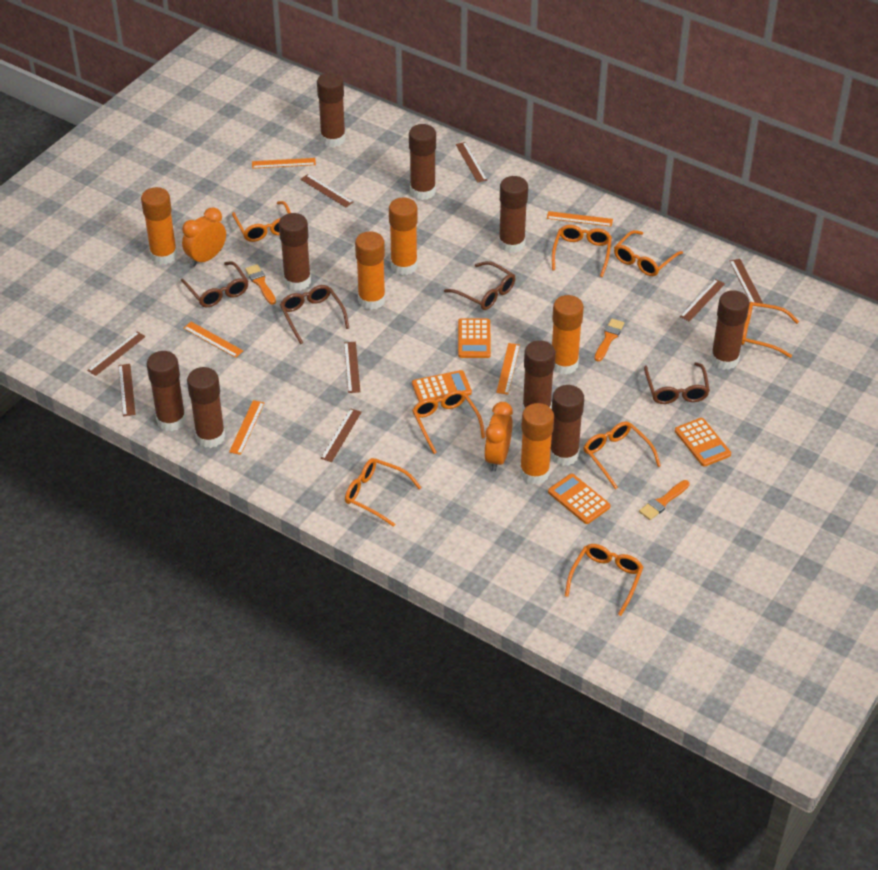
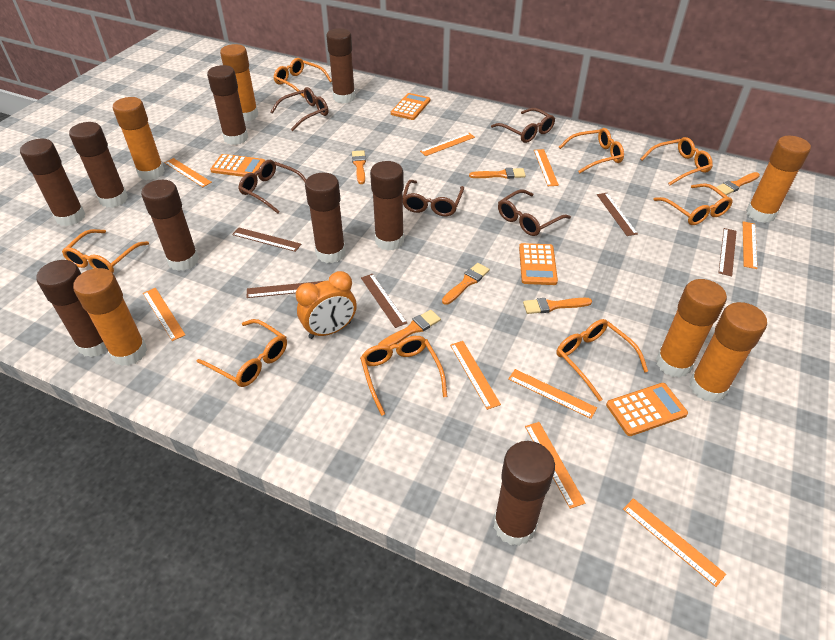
brown glasses: [181,261,249,307] [280,285,349,344] [444,261,515,310] [644,362,710,404] = 4 -> [238,160,306,214] [271,87,328,131] [403,180,464,216] [491,108,555,143] [498,189,571,236] = 5
brown ruler: [87,331,146,376] [118,364,136,416] [300,174,353,207] [320,408,361,462] [344,342,360,393] [456,142,487,183] [680,279,725,322] [730,259,763,304] = 8 -> [232,227,301,252] [246,281,323,298] [361,274,407,328] [597,193,638,236] [719,228,737,276] = 5
orange brush: [245,264,276,305] [595,319,624,361] [639,480,690,520] = 3 -> [352,150,366,184] [378,310,441,346] [442,263,490,305] [469,168,526,179] [523,298,592,314] [716,172,760,195] = 6
orange clock: [182,207,226,267] [484,402,513,471] = 2 -> [296,271,357,339] = 1
orange glue stick: [141,187,177,265] [355,231,386,310] [389,198,418,275] [520,403,554,484] [552,295,584,375] = 5 -> [73,268,147,366] [113,97,165,180] [220,44,258,121] [656,279,727,378] [689,302,767,402] [746,136,811,223] = 6
orange ruler: [183,322,243,358] [229,400,264,455] [252,158,316,169] [496,343,520,395] [547,211,613,227] = 5 -> [143,288,185,341] [165,158,212,187] [420,133,475,156] [450,341,501,410] [508,369,597,419] [525,422,585,509] [534,149,559,186] [623,498,726,587] [743,221,757,269] = 9

